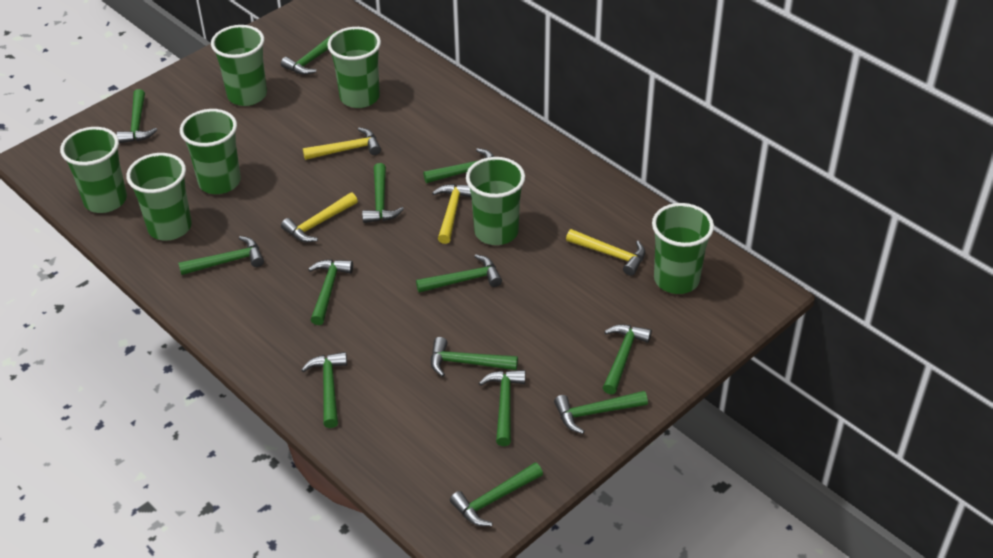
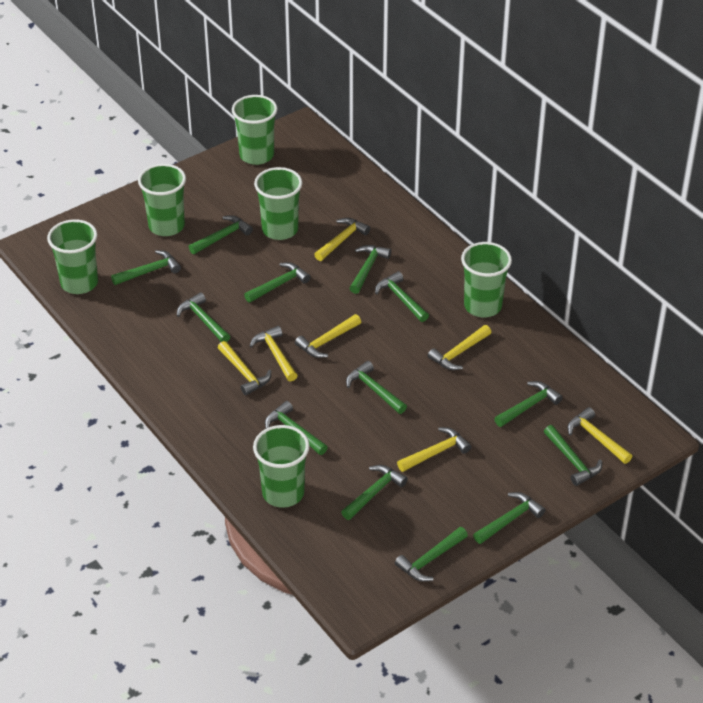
green cup: [60,127,127,213] [126,153,192,241] [180,109,241,194] [211,25,267,106] [327,27,381,108] [466,157,525,245] [652,203,714,294] = 7 -> [47,219,98,294] [138,164,186,236] [232,95,278,165] [253,425,310,508] [254,167,302,240] [461,242,512,317] = 6
yellow hammer: [281,192,358,242] [303,127,381,160] [432,184,471,244] [566,229,645,276] = 4 -> [218,341,271,396] [250,326,298,382] [295,314,361,358] [314,218,370,261] [397,427,471,472] [428,325,492,370] [567,407,632,464] = 7

